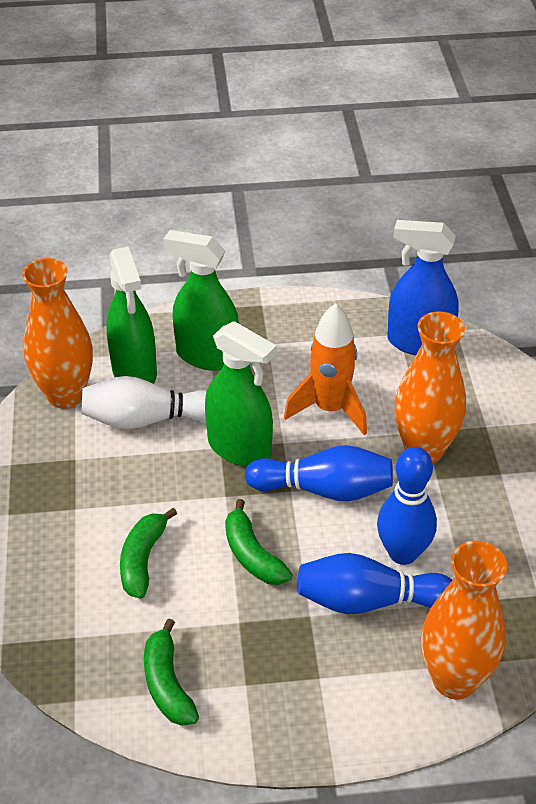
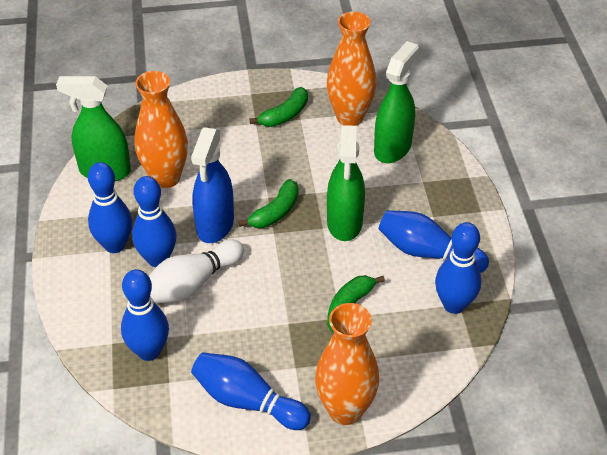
blue bowling pin: [245,445,393,501] [297,553,452,614] [377,447,437,565] = 3 -> [88,162,132,253] [121,269,169,361] [132,176,177,267] [191,352,311,430] [378,210,489,273] [435,222,481,314] = 6
orange rocket: [284,303,367,435] = 1 -> none = 0

